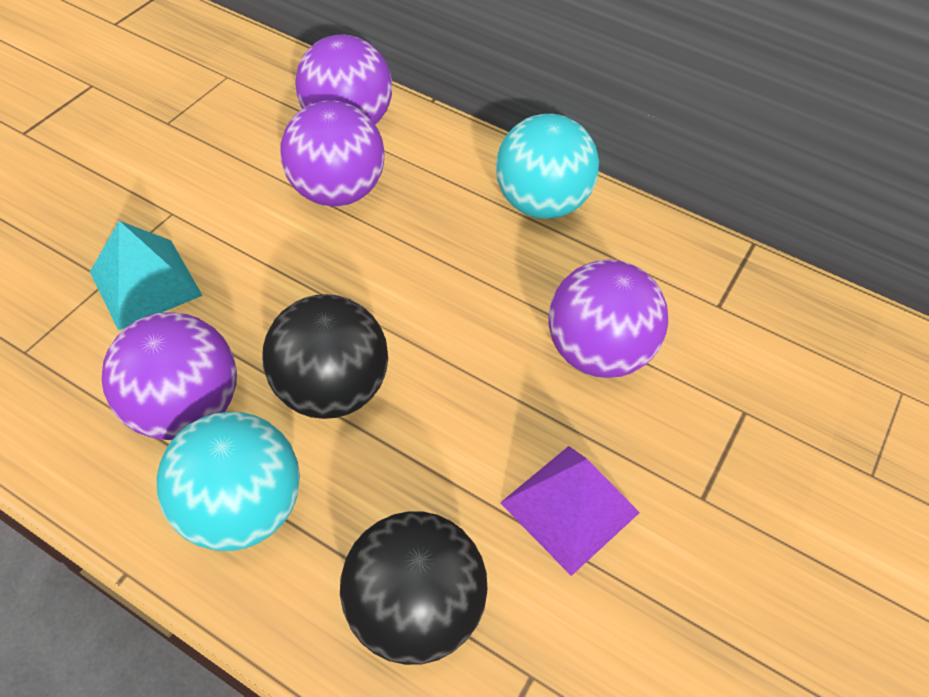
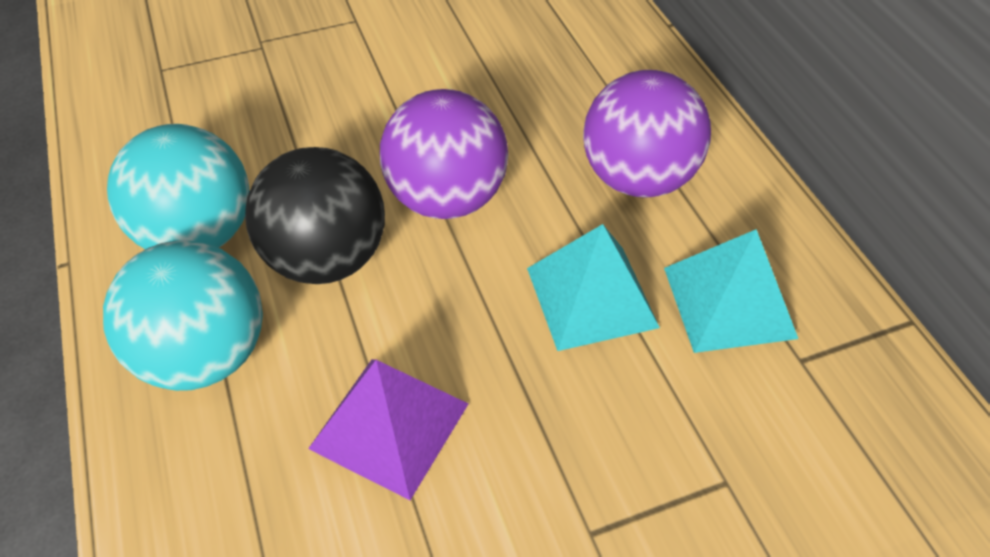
black ball: [262,294,388,419] [340,511,487,665] = 2 -> [245,147,385,284] = 1
purple ball: [102,312,237,440] [280,100,385,207] [295,35,392,125] [549,260,668,378] = 4 -> [380,89,508,219] [583,70,711,198] = 2
turquoise pyramid: [90,221,203,331] = 1 -> [527,224,660,351] [664,229,798,353] = 2

